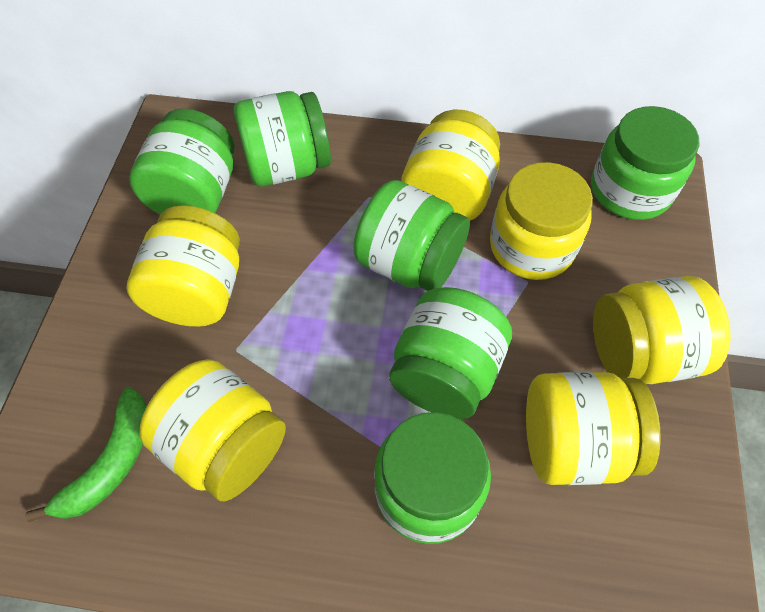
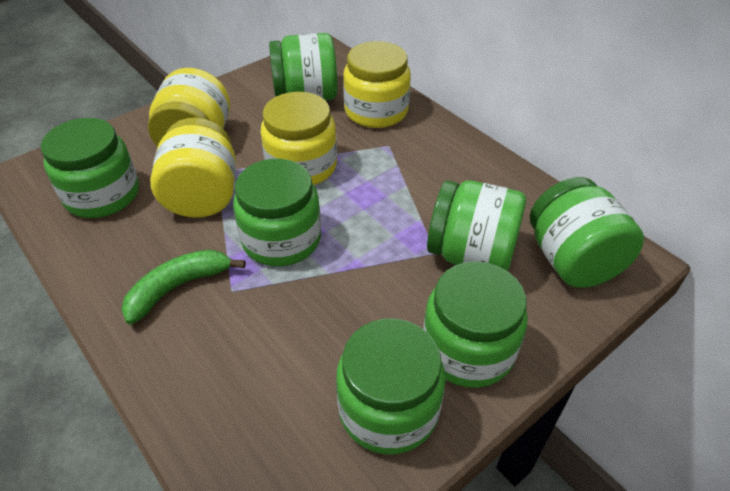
green jar: [129,109,234,214] [234,91,331,187] [353,180,470,291] [374,412,491,544] [389,287,512,419] [591,106,699,220] = 6 -> [41,118,139,218] [233,159,321,266] [269,33,337,100] [336,318,446,454] [423,261,528,388] [427,180,526,271] [530,177,644,288] = 7
yellow jar: [126,205,240,327] [139,359,286,501] [401,110,500,220] [490,162,593,280] [526,372,661,485] [593,276,731,384] = 6 -> [148,68,230,147] [150,118,236,218] [261,92,337,185] [343,41,411,128] = 4

